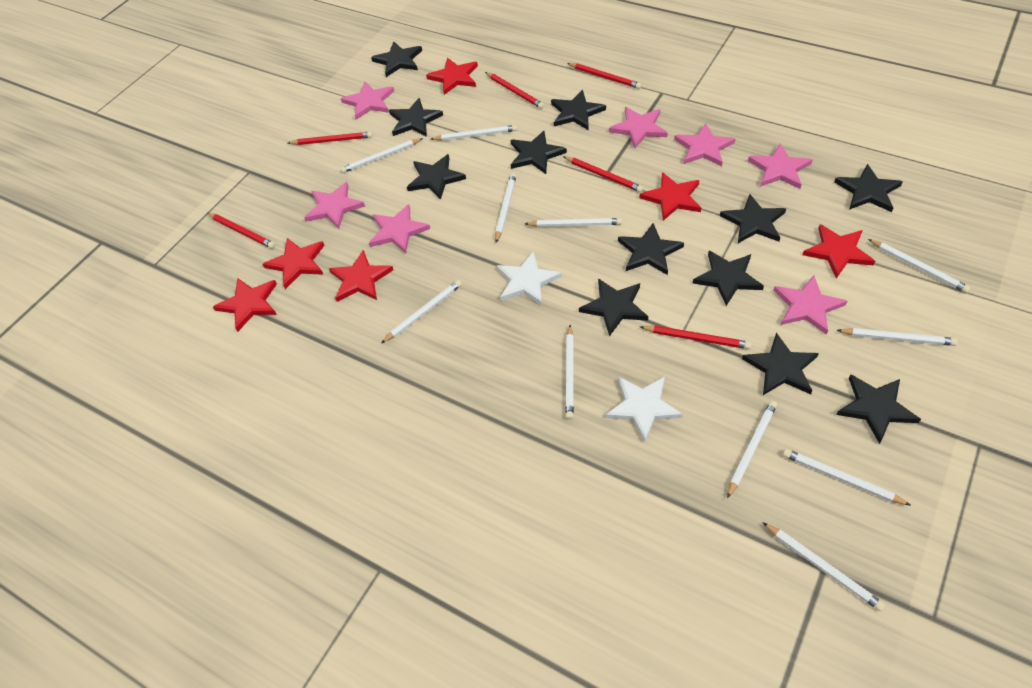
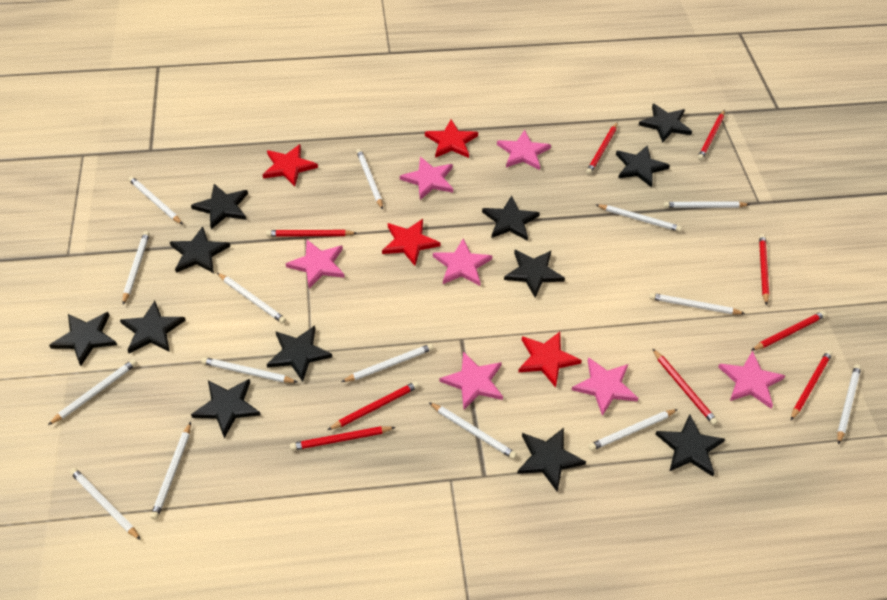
red pencil: [207,213,275,248] [288,131,373,145] [485,72,544,109] [563,156,643,192] [567,63,642,89] [640,326,751,349] = 6 -> [266,230,356,237] [290,426,396,451] [328,381,419,430] [586,122,618,175] [652,348,718,425] [698,110,725,160] [751,311,826,351] [759,234,769,305] [791,350,832,420] = 9
red star: [213,278,277,332] [263,238,325,289] [329,250,393,302] [426,58,478,95] [639,172,701,221] [802,224,875,279] = 6 -> [263,144,318,187] [382,219,441,266] [425,120,478,158] [518,332,582,388] = 4
white pencil: [341,138,423,173] [381,280,462,343] [431,125,517,141] [495,173,516,243] [525,218,622,227] [565,325,574,420] [727,401,777,498] [762,522,885,611] [783,449,910,505] [837,328,958,346] [868,239,970,293] = 11 -> [48,359,137,425] [70,468,141,540] [123,231,150,304] [128,176,182,224] [150,422,191,520] [201,357,297,383] [217,273,286,324] [341,344,434,382] [356,149,383,209] [429,402,517,459] [588,409,678,451] [595,204,682,232] [649,293,745,314] [664,202,750,208] [837,364,861,445] = 15
white star: [497,251,562,306] [605,376,683,442] = 2 -> none = 0

